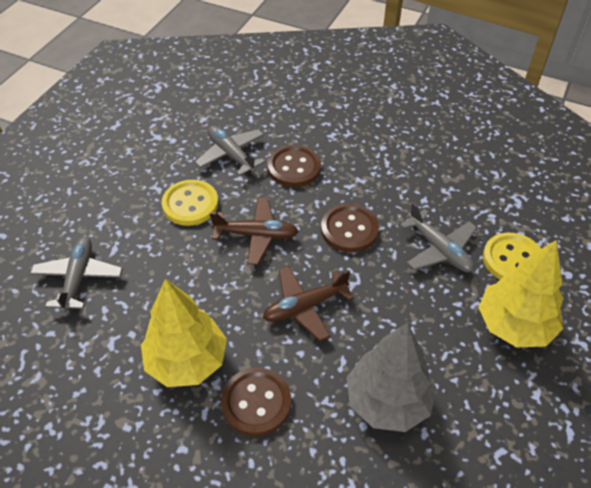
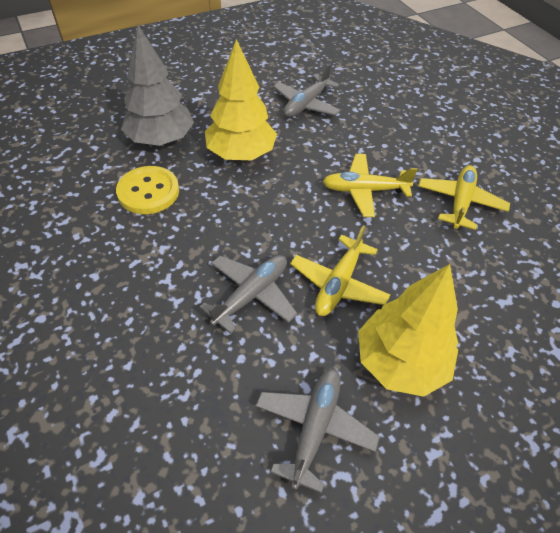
brown button: [221,367,291,436] [268,145,321,187] [321,204,379,252] = 3 -> none = 0
brown plane: [210,197,299,265] [263,266,354,341] = 2 -> none = 0
yellow button: [162,180,218,226] [483,233,541,280] = 2 -> [116,166,179,214] = 1
yellow plane: none = 0 -> [290,225,390,316] [323,154,418,217] [418,165,510,230] = 3

